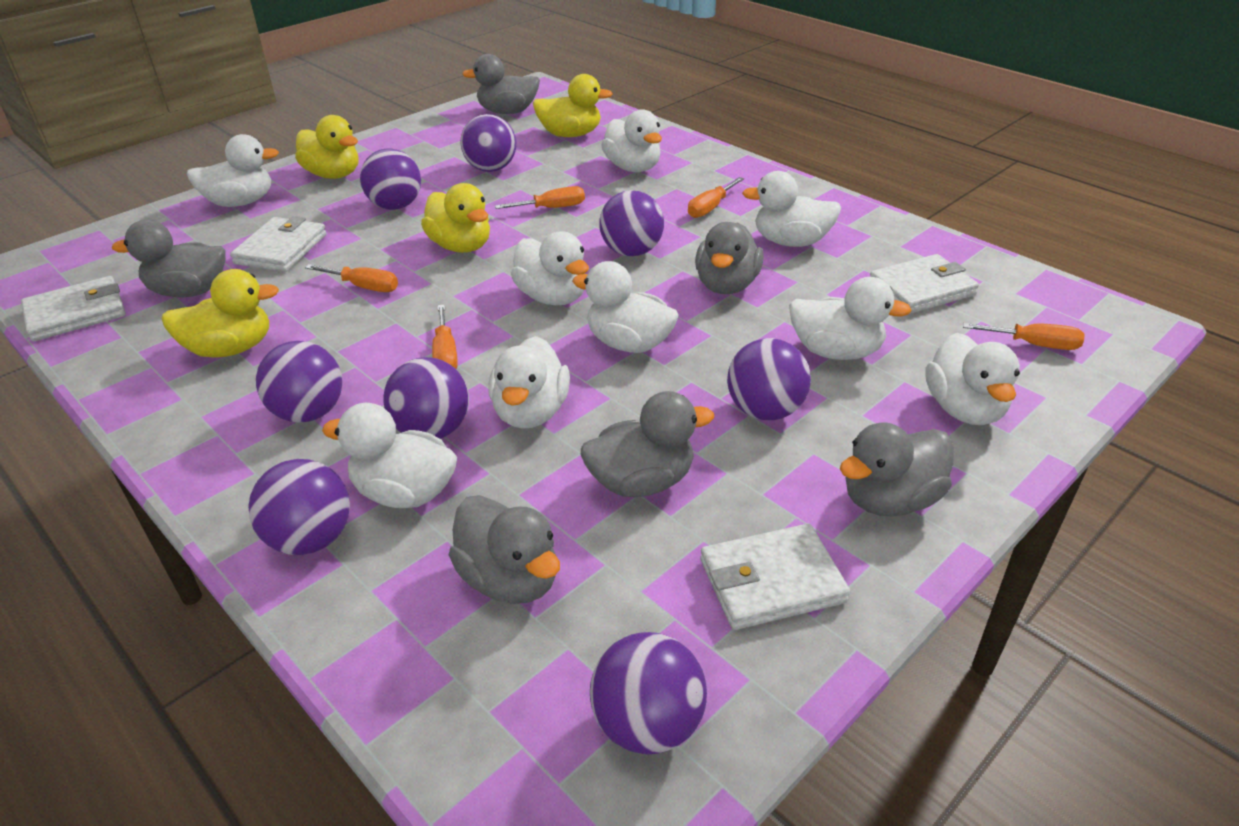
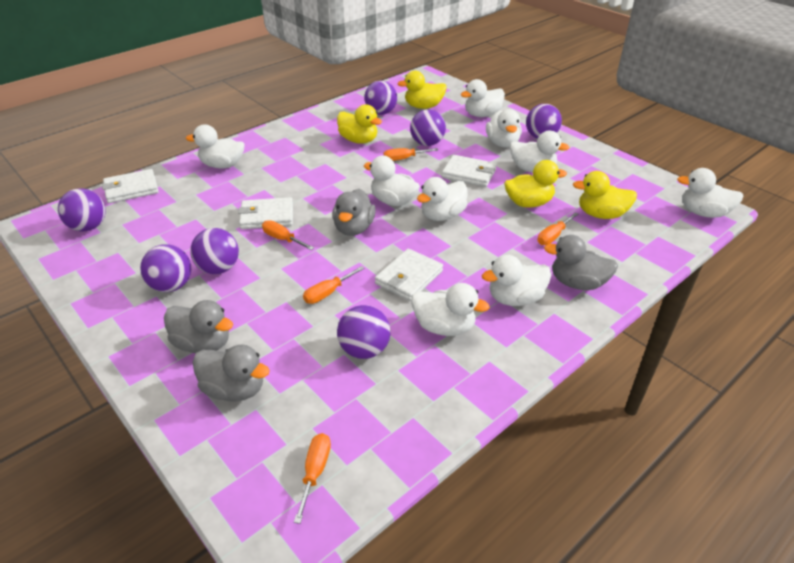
grey duck: [112,220,226,297] [448,495,560,604] [462,54,540,114] [581,391,714,497] [695,222,764,294] [840,422,954,516] = 6 -> [164,300,233,353] [192,345,270,402] [332,189,376,236] [544,235,618,290] = 4
purple ball: [248,459,350,555] [256,341,342,423] [360,148,421,210] [383,357,469,439] [461,114,516,172] [590,632,707,755] [599,190,664,256] [727,338,811,420] = 8 -> [58,188,106,231] [140,245,191,292] [190,228,239,274] [337,305,391,359] [364,81,397,115] [410,109,446,146] [526,104,562,139] = 7

